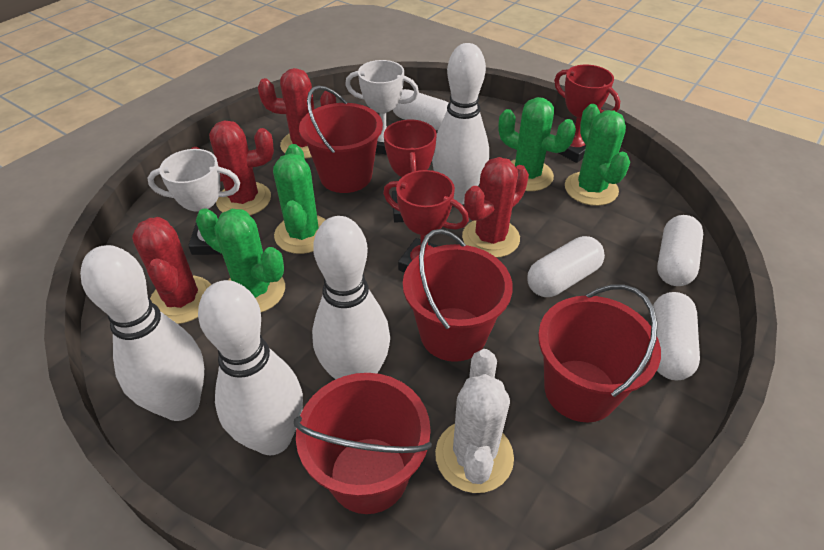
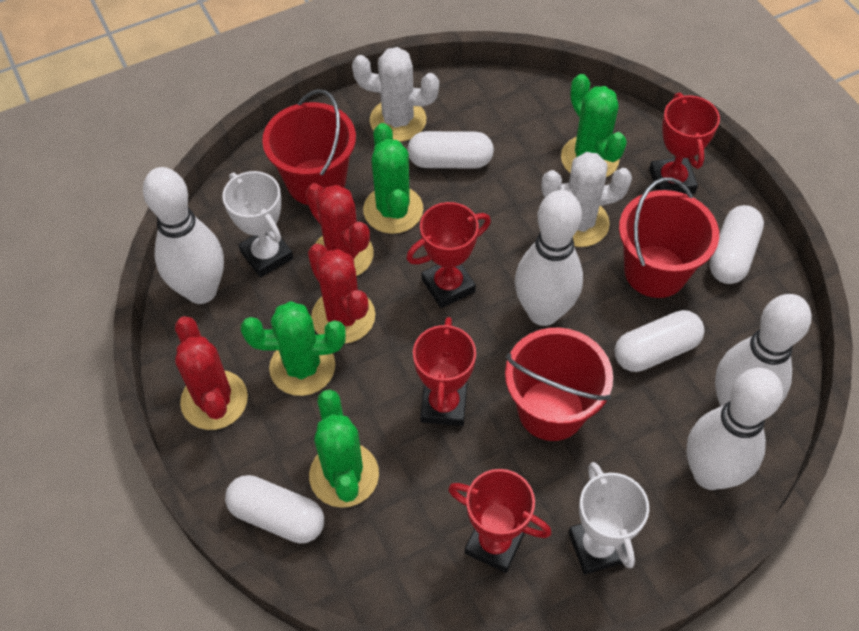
red bucket: [294,373,432,514] [299,85,383,193] [403,229,513,362] [538,284,661,422] = 4 -> [262,89,356,205] [505,328,613,441] [619,178,719,298] = 3
red cactus: [132,217,211,324] [191,120,274,215] [258,68,336,158] [462,157,529,258] = 4 -> [175,316,248,430] [306,183,374,276] [308,244,375,344] = 3
red trophy: [383,170,469,273] [384,120,437,223] [554,65,620,163] = 3 -> [406,202,491,308] [413,317,476,426] [448,469,552,573] [649,93,720,194] = 4
white cactus: [435,349,514,493] = 1 -> [352,47,439,142] [541,152,632,247] = 2

